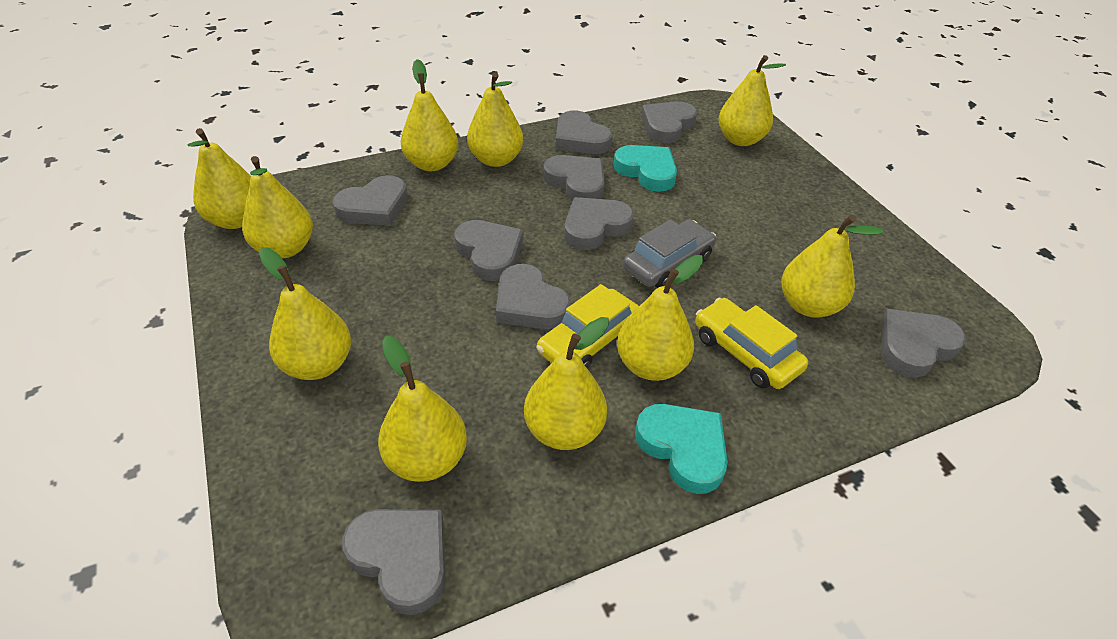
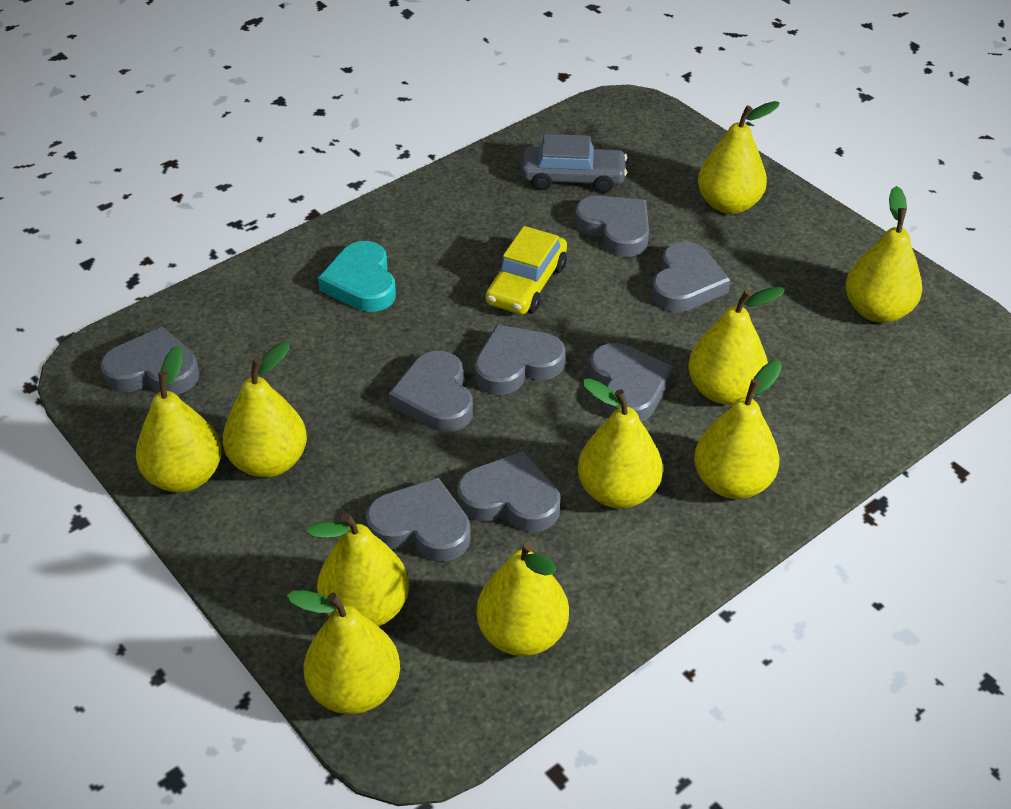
grey heart: [333,175,408,226] [342,509,446,615] [454,220,523,281] [496,264,571,329] [543,155,605,201] [556,110,612,154] [564,197,634,250] [641,101,697,143] [881,309,966,378] = 9 -> [100,327,199,395] [366,477,471,562] [389,351,473,432] [457,451,561,532] [474,325,565,395] [575,195,649,257] [589,343,673,422] [651,241,730,312] = 8
turquoise heart: [614,145,677,192] [635,404,728,494] = 2 -> [318,241,396,312] = 1
yellow car: [536,284,639,369] [695,298,808,389] = 2 -> [486,226,567,314] = 1

